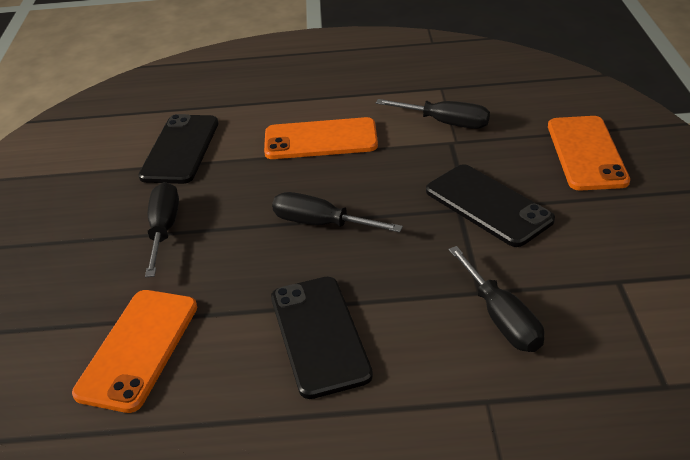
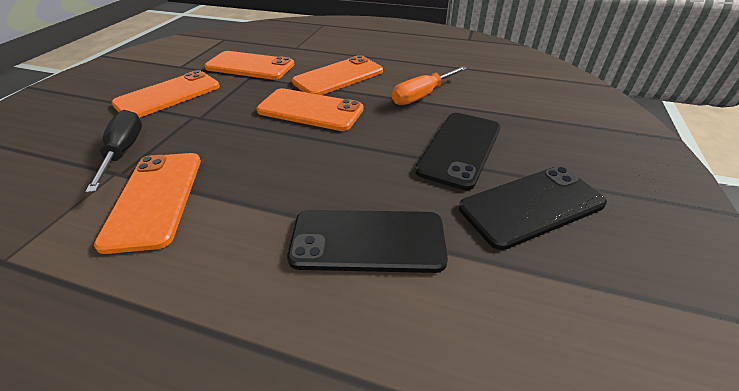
black screwdriver: [145,182,179,277] [272,192,403,232] [376,99,490,129] [449,246,544,352] = 4 -> [85,110,142,193] = 1
orange phone: [72,290,197,413] [264,117,378,159] [548,116,630,190] = 3 -> [94,153,201,254] [111,70,220,118] [205,51,295,80] [257,88,364,131] [292,55,383,95] = 5
orange screwdriver: none = 0 -> [392,66,467,105] = 1

